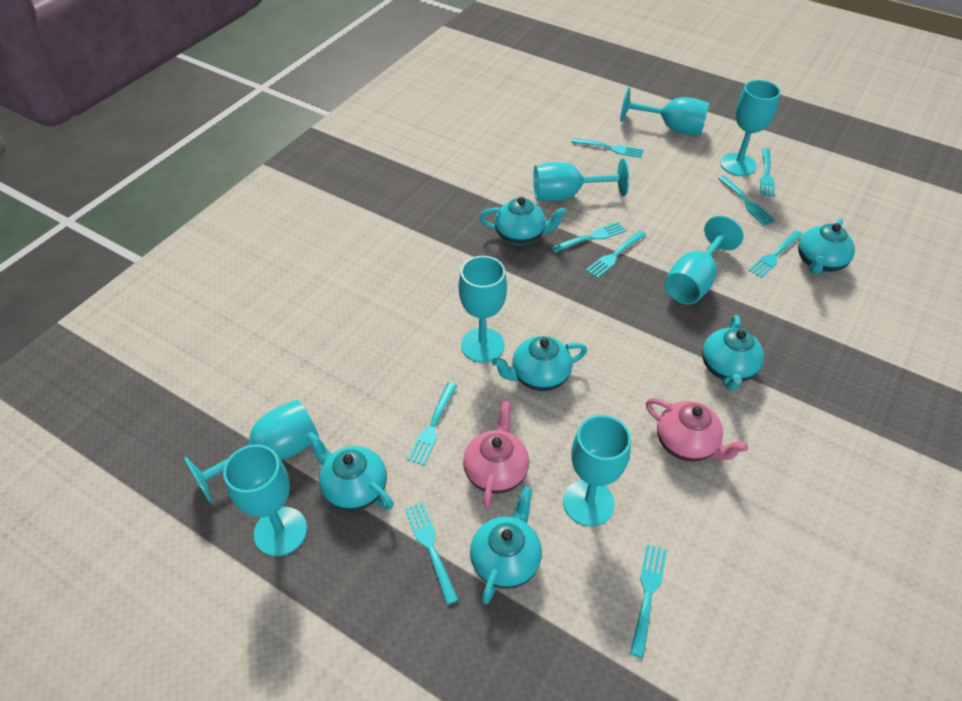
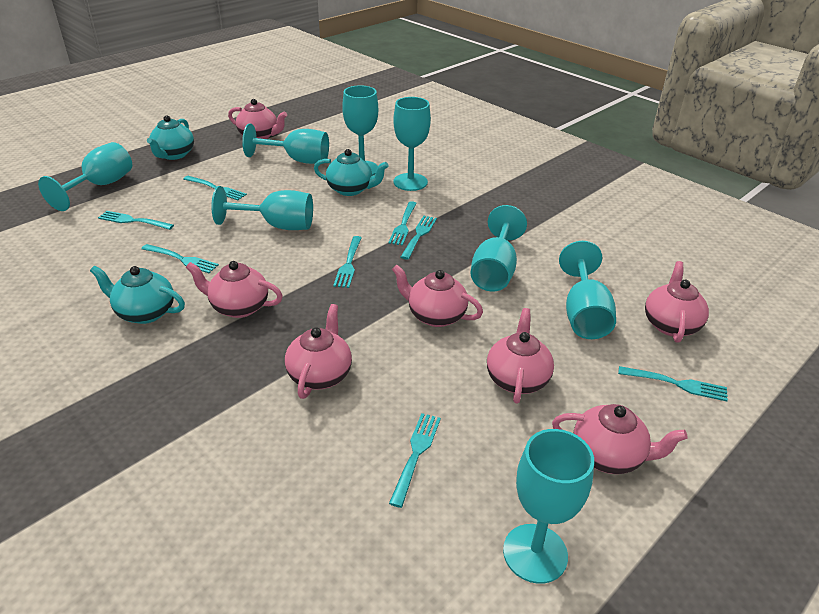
pink teapot: [463,401,529,508] [646,398,748,462] = 2 -> [185,261,283,318] [228,99,287,139] [285,304,352,399] [392,265,483,327] [487,308,554,404] [552,404,688,474] [645,261,709,343] = 7
turquoise fork: [405,502,459,605] [407,382,457,466] [551,222,626,253] [571,138,644,158] [586,230,646,278] [630,544,667,658] [718,176,776,226] [749,230,803,278] [760,148,775,197] = 9 -> [98,211,174,230] [141,244,219,273] [183,176,247,200] [333,236,362,288] [388,201,417,246] [389,413,441,508] [401,216,437,260] [618,366,728,401] = 8
turquoise teapot: [306,431,394,511] [470,487,542,604] [479,197,567,245] [492,336,587,391] [702,315,764,391] [798,218,855,274] = 6 -> [90,266,185,324] [147,115,194,160] [314,149,388,196] = 3

